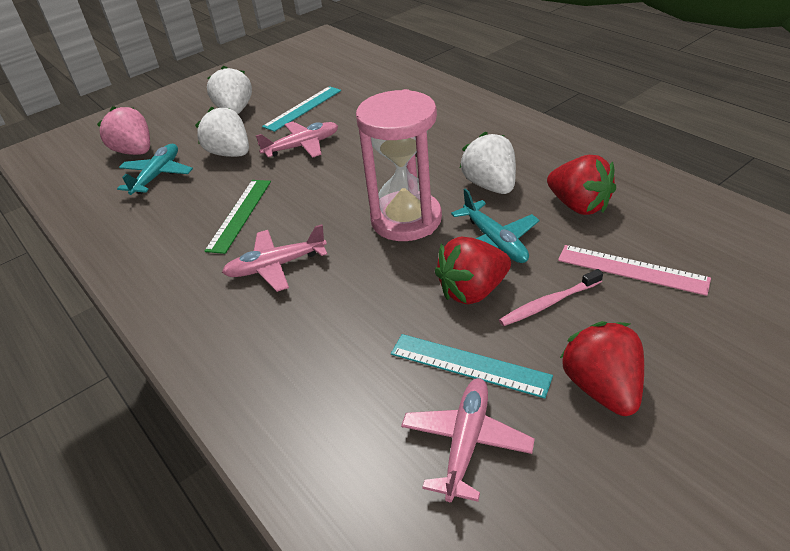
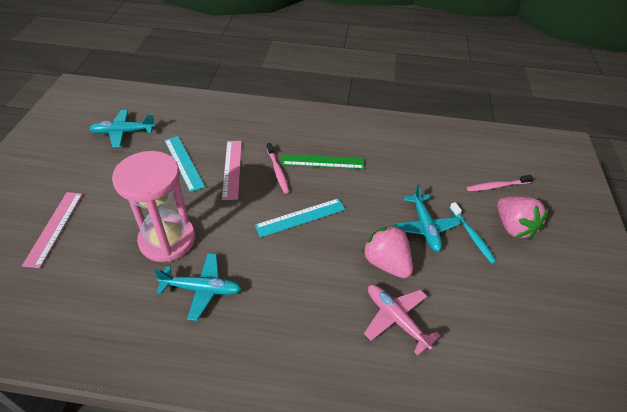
pink plane: [222,224,327,292] [256,121,338,158] [401,378,535,502] = 3 -> [364,285,441,355] = 1
pink ruler: [558,245,711,296] = 1 -> [22,192,83,268] [222,141,242,200] = 2
pink strawberry: [97,106,150,155] = 1 -> [362,224,413,278] [497,196,549,240] = 2
pink toothbrush: [499,269,603,326] = 1 -> [267,143,289,194] [467,175,533,192] = 2
red strawberry: [435,237,511,305] [547,155,616,215] [560,321,644,416] = 3 -> none = 0
turquoise plane: [117,144,193,195] [451,188,539,263] = 2 -> [89,110,155,148] [154,253,242,321] [393,184,461,252] = 3
turquoise toothbrush: none = 0 -> [450,202,497,264] = 1
white strawberry: [195,107,249,157] [207,66,252,114] [460,132,516,194] = 3 -> none = 0

